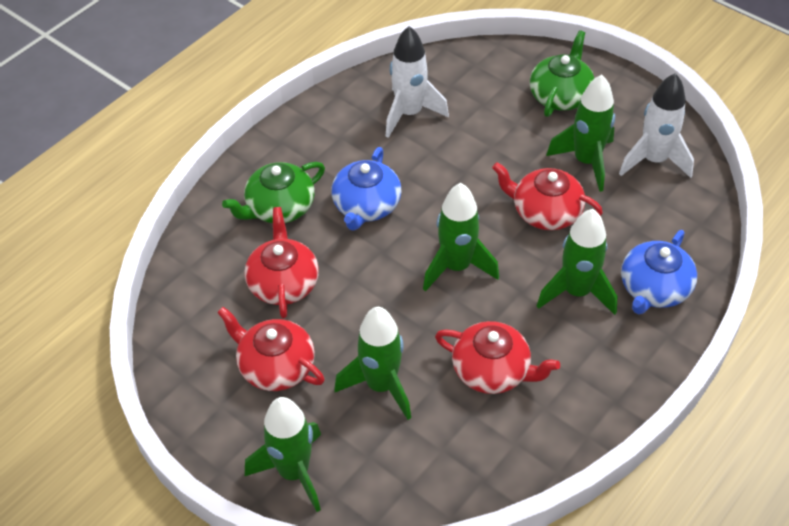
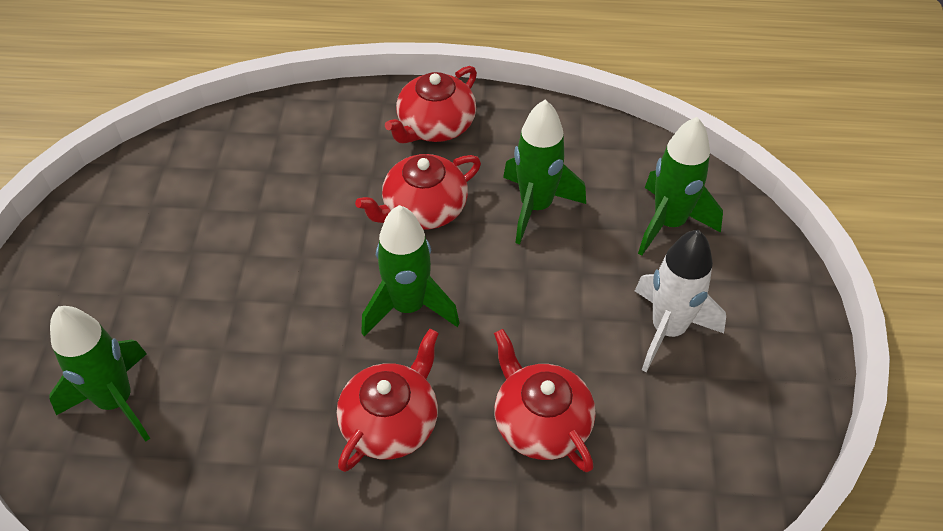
blue teapot: [331,147,402,231] [621,230,697,315] = 2 -> none = 0
green rocket: [245,397,321,512] [334,307,411,420] [423,183,499,292] [537,209,617,315] [546,75,615,192] = 5 -> [49,306,150,442] [361,205,460,336] [503,100,586,244] [638,117,723,256] = 4
green teapot: [222,162,325,223] [530,30,595,117] = 2 -> none = 0
white rocket: [385,26,449,138] [619,73,694,178] = 2 -> [635,230,726,372] = 1

